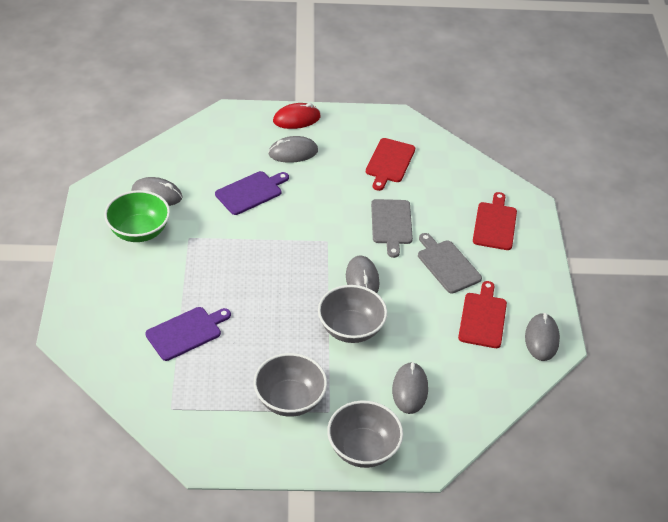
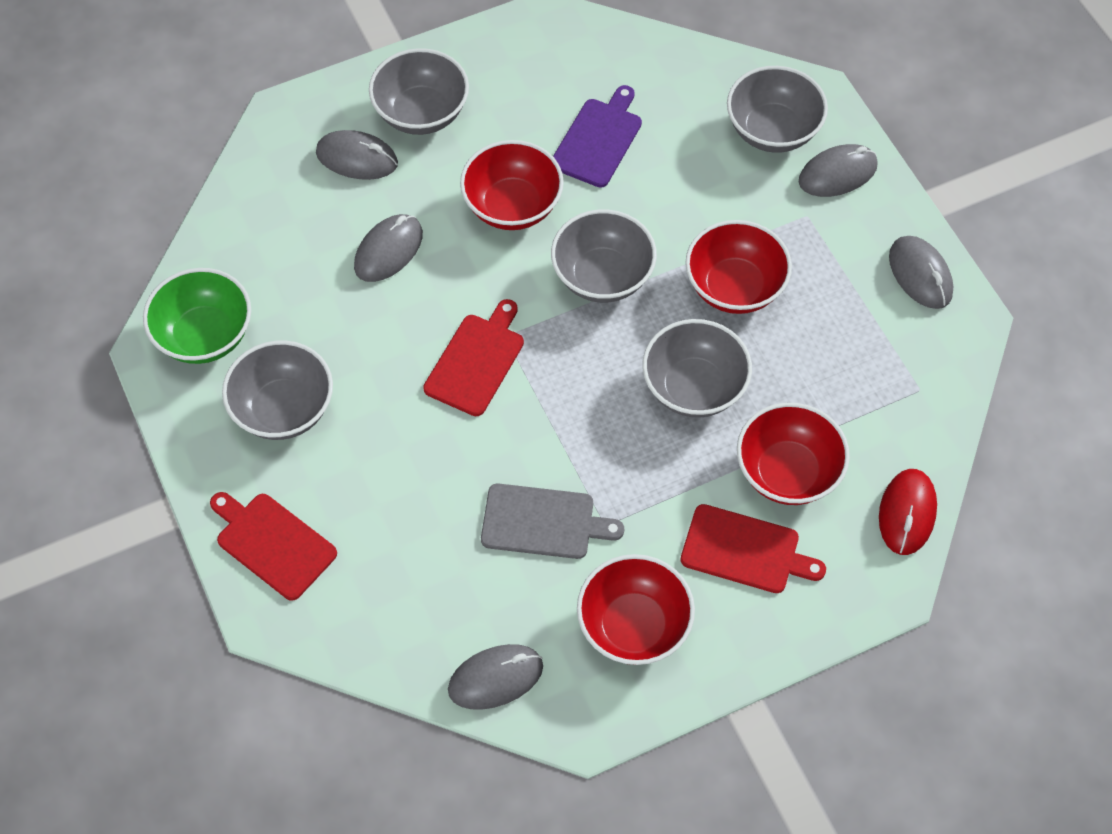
grey bowl: [254,353,327,417] [318,285,387,343] [327,401,403,468] = 3 -> [222,340,333,440] [369,48,469,135] [551,209,657,303] [642,319,752,418] [727,66,828,153] = 5
grey cutting board: [371,199,413,258] [418,233,482,294] = 2 -> [481,483,624,559] = 1
purple cutting board: [145,307,231,361] [215,171,289,215] = 2 -> [553,85,642,188] = 1
red bowl: none = 0 -> [460,140,564,230] [577,554,695,665] [685,220,792,314] [737,403,850,505] = 4

